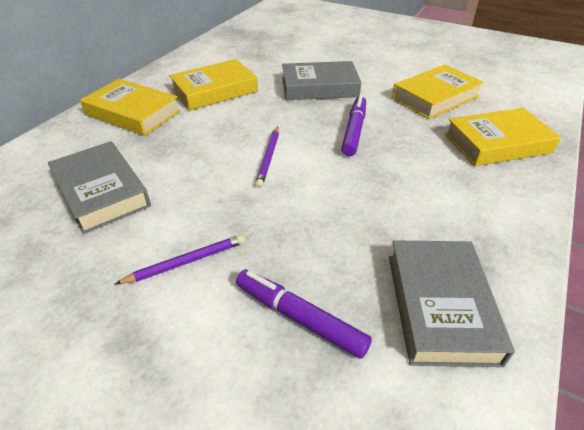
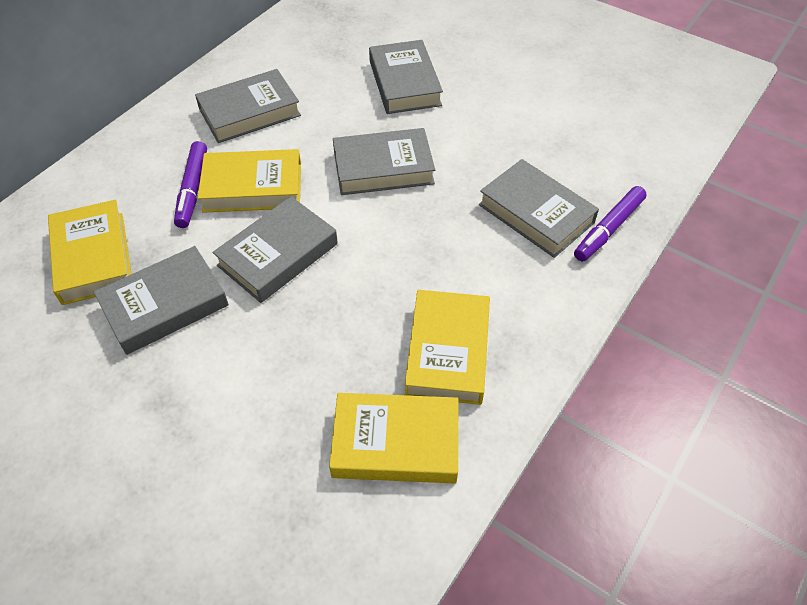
grey book: [48,141,151,234] [282,61,361,100] [389,240,515,367] = 3 -> [94,246,229,355] [195,69,301,143] [212,196,338,303] [333,128,435,195] [369,40,443,114] [479,159,599,258] = 6
purple pencil: [115,234,245,284] [255,126,279,188] = 2 -> none = 0

